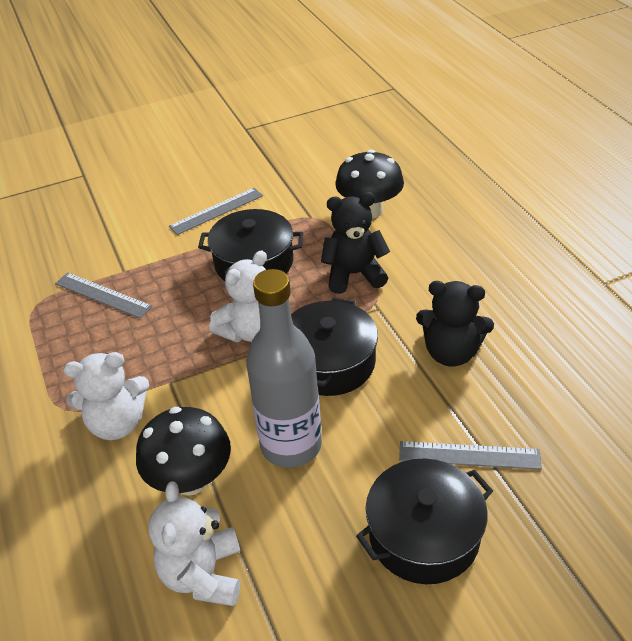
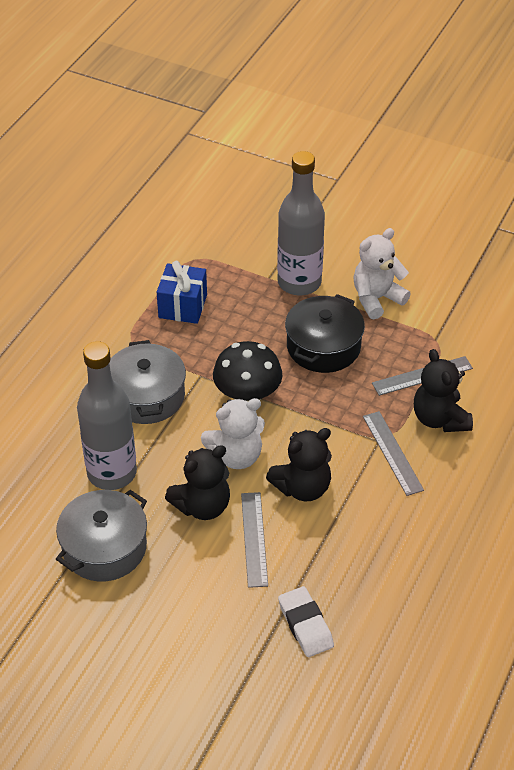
black mushroom: [136,407,231,496] [335,150,404,218] = 2 -> [213,341,282,402] = 1
black pot: [198,209,303,281] [291,297,378,396] [356,458,493,584] = 3 -> [285,294,365,373] = 1
black teddy bear: [321,192,390,294] [416,281,494,367] = 2 -> [165,445,230,520] [266,428,332,501] [414,349,473,432] = 3
blue gift: none = 0 -> [157,261,207,324] = 1
grey bottle: [246,269,322,468] = 1 -> [77,341,137,490] [277,151,325,295] = 2
grey pot: none = 0 -> [56,490,147,581] [109,340,186,424] = 2
white eraser: none = 0 -> [278,586,334,657] = 1
white teddy bear: [63,352,149,440] [148,481,240,606] [209,250,267,343] = 3 -> [201,398,265,469] [353,228,411,320] = 2

